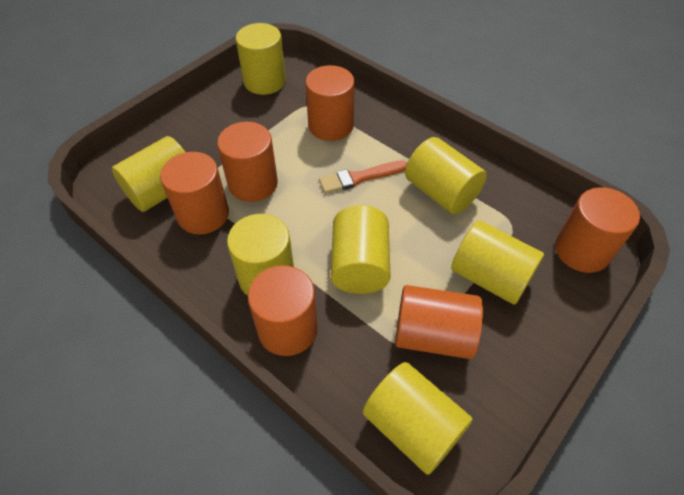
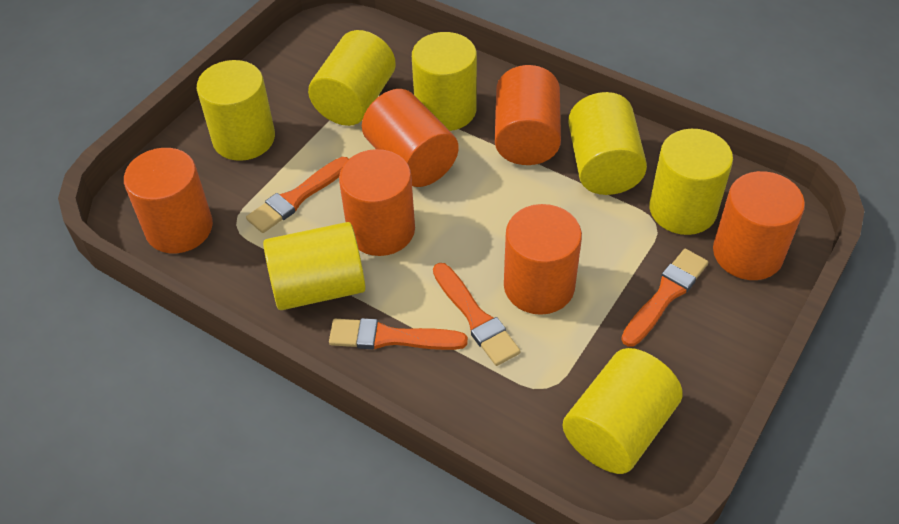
orange brush: [319,161,407,194] = 1 -> [246,157,349,233] [329,318,468,350] [433,263,520,366] [621,249,709,347] = 4

